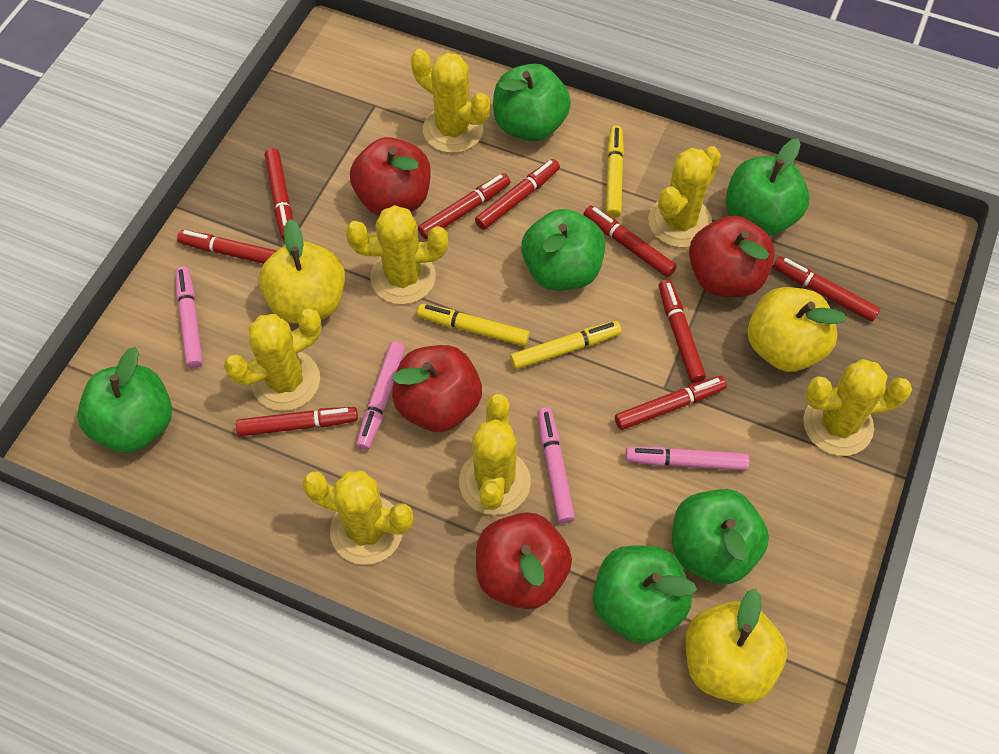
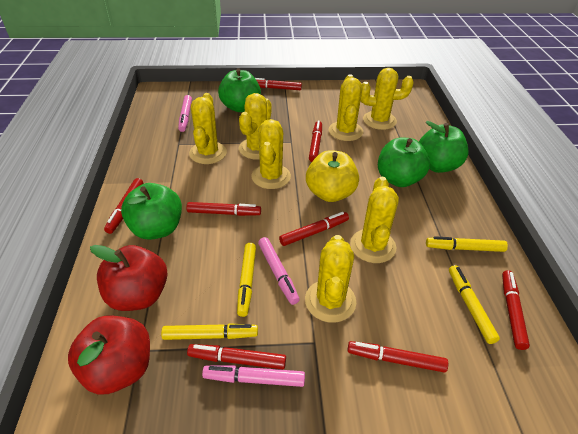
green apple: [77,347,172,453] [493,64,571,141] [521,209,605,290] [593,546,697,644] [672,489,769,584] [726,139,809,236] = 6 -> [121,183,182,240] [218,68,261,112] [378,138,430,187] [419,121,469,173] = 4
pink marker: [176,266,203,368] [356,342,405,450] [537,407,575,524] [625,447,749,471] = 4 -> [178,95,192,132] [202,365,305,387] [258,237,300,305] = 3
red apple: [350,137,431,216] [392,345,482,432] [476,512,572,609] [689,215,775,297] = 4 -> [68,315,150,395] [90,245,168,311] = 2
red marker: [177,230,276,264] [236,407,358,436] [265,148,293,240] [418,173,510,239] [475,159,560,230] [584,205,677,277] [615,376,727,430] [659,280,706,383] [773,256,880,322] = 9 -> [104,178,143,234] [186,202,261,216] [187,344,286,369] [255,78,302,90] [279,212,349,246] [309,121,322,162] [347,341,448,373] [502,270,530,350] = 8
yellow apple: [259,219,345,324] [685,589,787,704] [748,287,847,372] = 3 -> [306,150,359,202] = 1
yellow marker: [417,304,530,346] [510,321,622,369] [606,126,624,218] = 3 -> [161,323,258,340] [237,243,256,317] [426,236,508,252] [449,265,500,344] = 4

